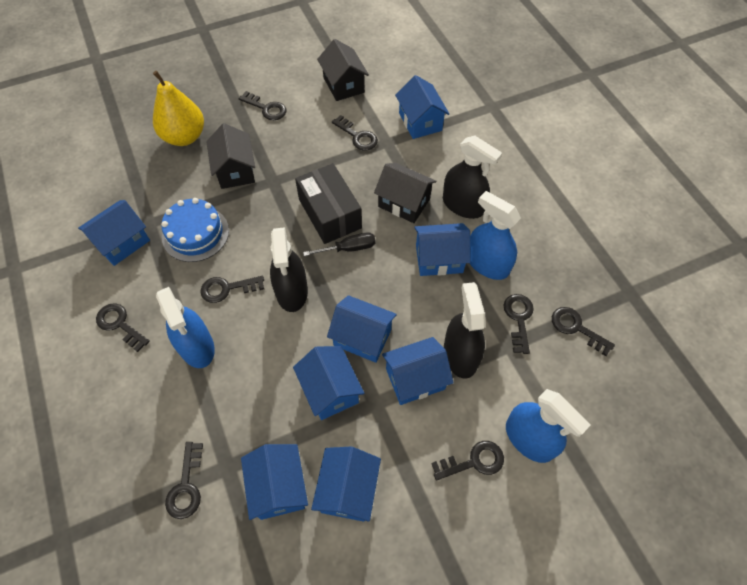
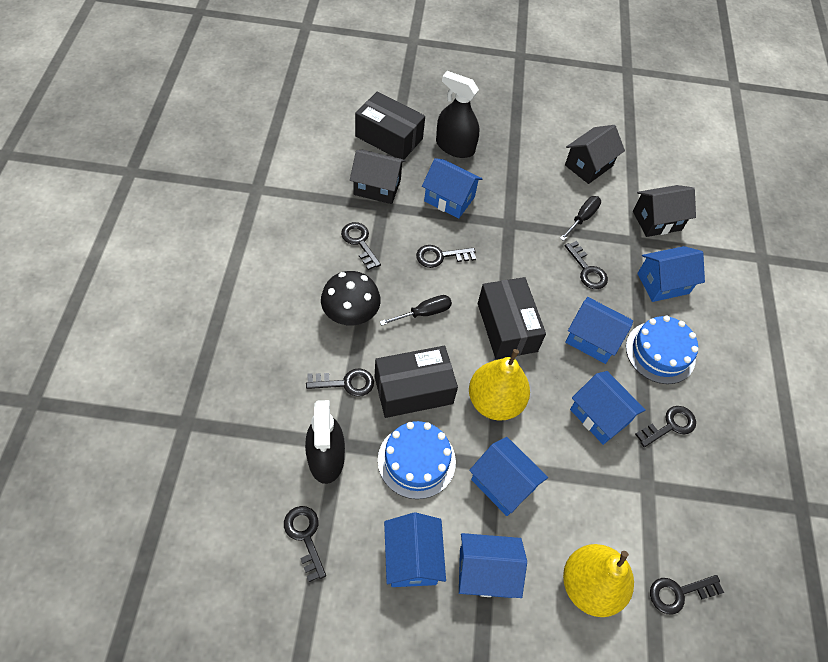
black box: [295,163,362,244] = 1 -> [355,91,425,159] [375,346,458,418] [478,277,546,359] = 3
black key: [96,303,150,352] [165,442,203,519] [201,276,264,303] [239,91,286,120] [332,115,378,150] [431,441,504,481] [503,294,534,354] [552,307,615,356] = 8 -> [284,506,326,582] [306,369,374,397] [341,222,381,270] [416,245,476,268] [565,241,608,289] [635,406,696,447] [650,575,724,615] = 7
black mushroom: none = 0 -> [321,271,381,325] = 1
black screwdriver: [303,232,376,256] = 1 -> [380,295,452,326] [560,196,601,241] = 2
black spray bottle: [270,227,308,312] [443,135,502,219] [444,282,485,379] = 3 -> [305,400,345,484] [436,71,479,158] = 2
blue cake: [161,198,229,262] = 1 -> [378,421,456,499] [626,316,698,384] = 2
blue house: [78,200,150,266] [241,444,308,520] [293,346,364,420] [311,447,381,522] [327,295,397,363] [382,337,454,405] [395,75,449,139] [414,223,471,276] = 8 -> [384,512,446,587] [422,158,482,219] [459,533,527,598] [469,437,548,516] [565,297,633,364] [570,371,646,445] [637,246,705,302] = 7
blue spray bottle: [156,287,215,368] [470,191,521,280] [506,389,591,463] = 3 -> none = 0
yellow pear: [153,71,204,146] = 1 -> [469,349,530,421] [563,544,634,617] = 2

